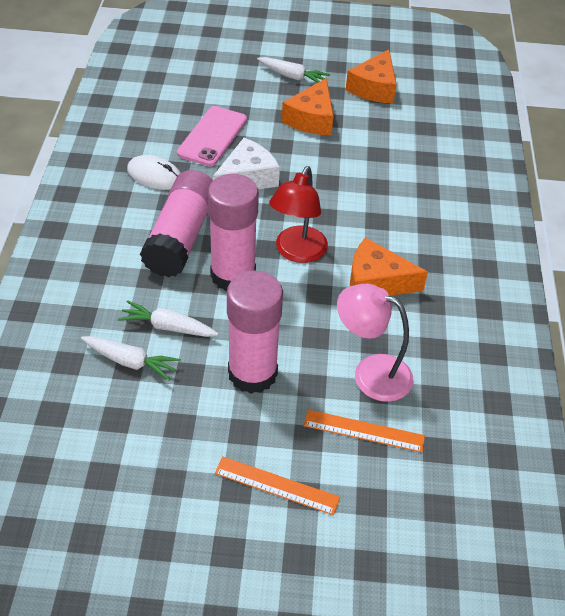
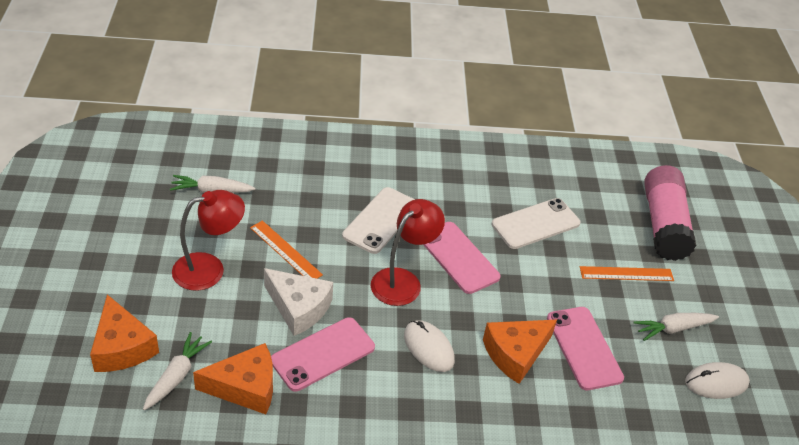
pink glue stick: [140,170,213,277] [208,174,259,291] [227,271,283,394] = 3 -> [644,165,696,261] = 1
pink lamp: [337,284,413,402] = 1 -> none = 0
pink phone: [177,106,247,166] = 1 -> [271,317,375,391] [423,222,501,294] [547,307,624,390] = 3
red lamp: [269,166,328,263] = 1 -> [172,190,245,291] [371,199,445,306] = 2
white mouse: [127,155,181,190] = 1 -> [404,320,455,372] [685,362,750,399] = 2
white phone: none = 0 -> [342,187,415,254] [492,198,580,249] = 2

